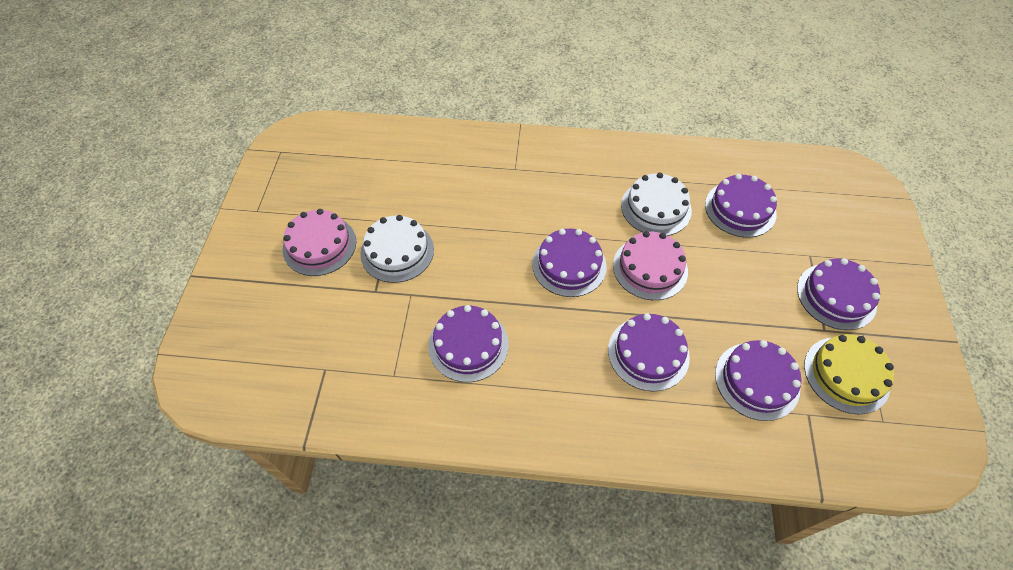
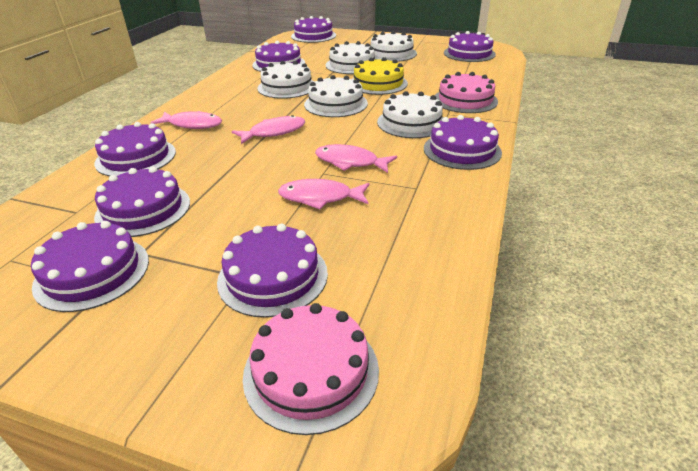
pink fish: none = 0 -> [150,111,222,129] [232,115,305,144] [278,179,370,209] [315,144,397,173] = 4
purple cake: [428,305,509,382] [532,229,607,297] [608,313,690,392] [705,174,777,238] [715,340,801,421] [797,258,880,330] = 6 -> [31,221,149,312] [94,122,176,176] [94,166,190,237] [217,223,328,318] [252,41,305,72] [291,16,336,43] [424,115,502,170] [444,31,496,62] = 8
white cake: [360,215,434,283] [621,173,692,236] = 2 -> [257,61,314,99] [304,75,368,117] [326,41,375,74] [370,31,417,62] [377,91,444,138] = 5

